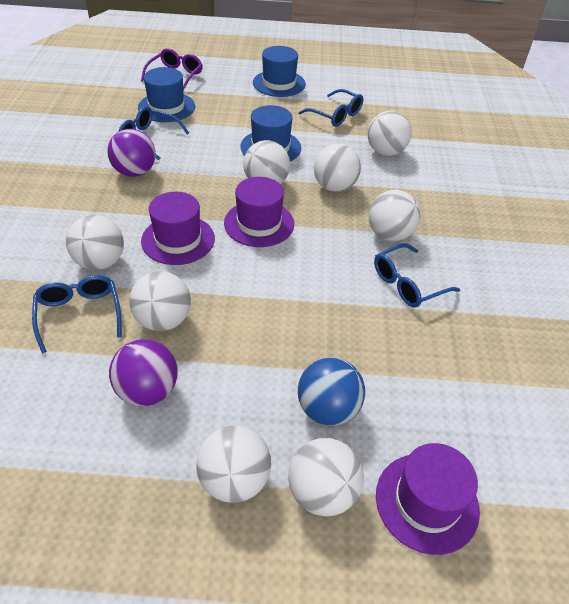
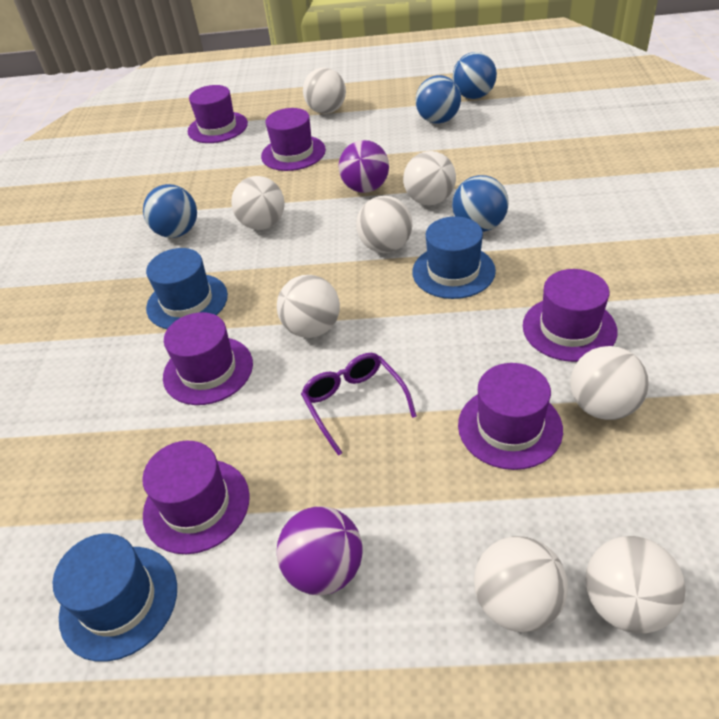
blue ball: [298,357,365,426] = 1 -> [143,184,197,238] [415,75,461,124] [452,175,509,232] [453,52,497,99] = 4
blue glasses: [32,275,122,354] [118,106,189,160] [298,89,363,127] [374,244,460,308] = 4 -> none = 0
purple hat: [141,192,215,265] [224,177,294,247] [376,443,480,555] = 3 -> [142,441,250,554] [163,312,253,405] [188,85,248,143] [261,108,326,171] [458,363,563,470] [523,269,617,362] = 6

